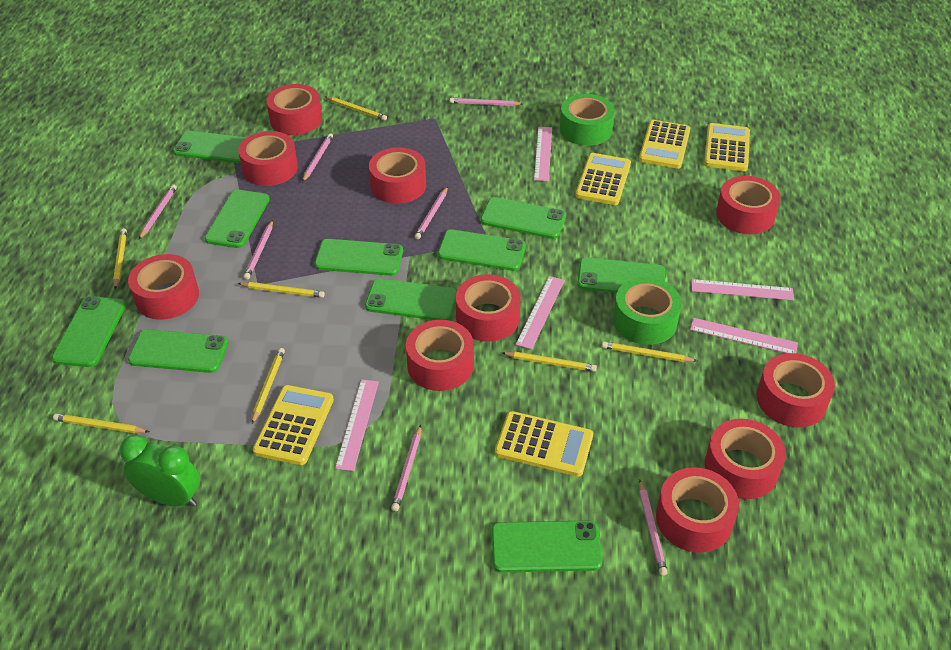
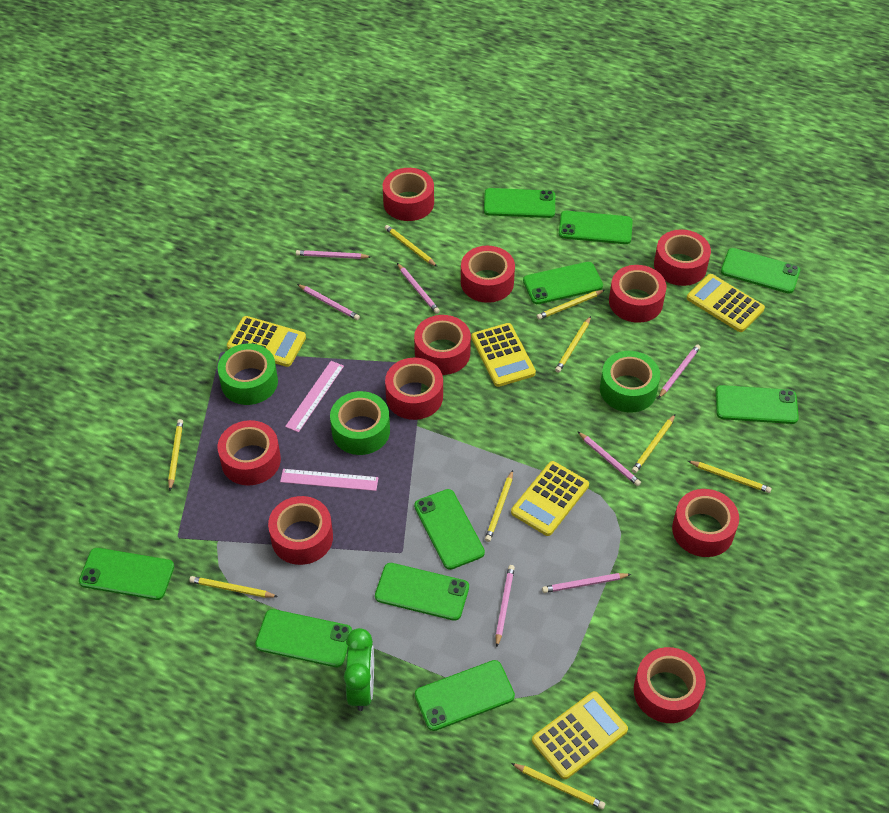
green tape: [560,94,615,146] [613,277,682,345] = 2 -> [218,344,278,405] [330,391,390,455] [600,351,660,412] = 3
pink ruler: [335,379,379,471] [516,276,565,350] [534,127,552,181] [690,318,798,353] [691,279,794,300] = 5 -> [280,469,379,491] [285,361,344,432] = 2
yellow pencil: [53,413,149,433] [113,228,127,289] [237,282,325,298] [252,348,285,424] [325,97,387,121] [502,352,597,372] [602,342,697,362] = 7 -> [168,419,183,491] [189,576,278,598] [385,225,438,267] [485,470,513,542] [511,763,605,809] [537,290,605,320] [555,316,591,373] [632,415,675,473] [688,461,772,493] = 9

